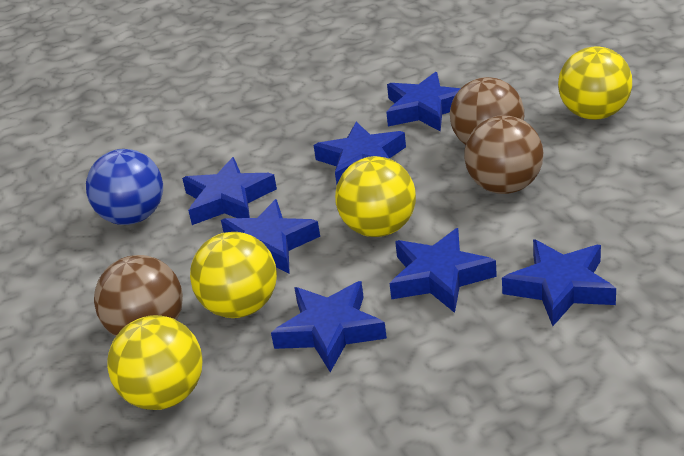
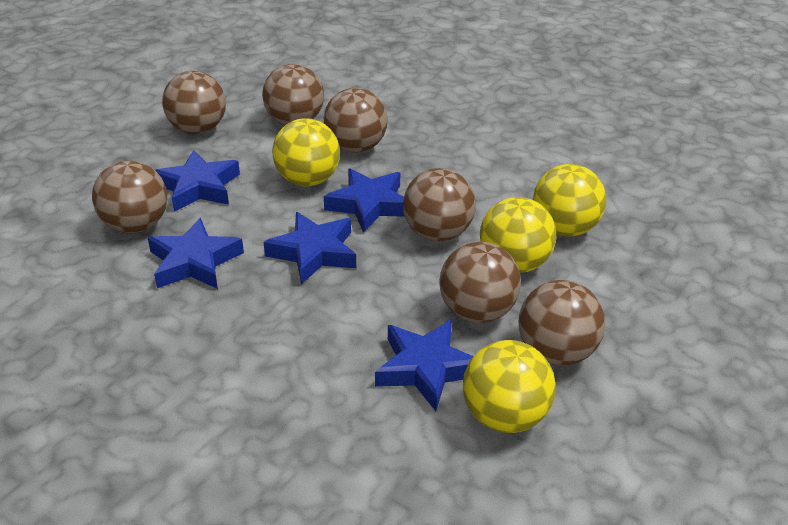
blue ball: [86,149,163,225] = 1 -> none = 0
blue star: [182,157,277,225] [221,199,320,274] [271,281,387,372] [314,122,406,184] [386,72,461,132] [389,228,497,313] [502,239,616,326] = 7 -> [148,218,244,289] [155,150,240,212] [264,212,356,284] [324,169,405,233] [375,320,473,411] = 5
brown ball: [94,255,183,336] [450,77,524,145] [464,115,543,194] = 3 -> [92,160,167,233] [162,71,226,134] [262,64,324,125] [324,88,388,153] [403,168,476,241] [440,242,521,323] [518,280,606,366] = 7

